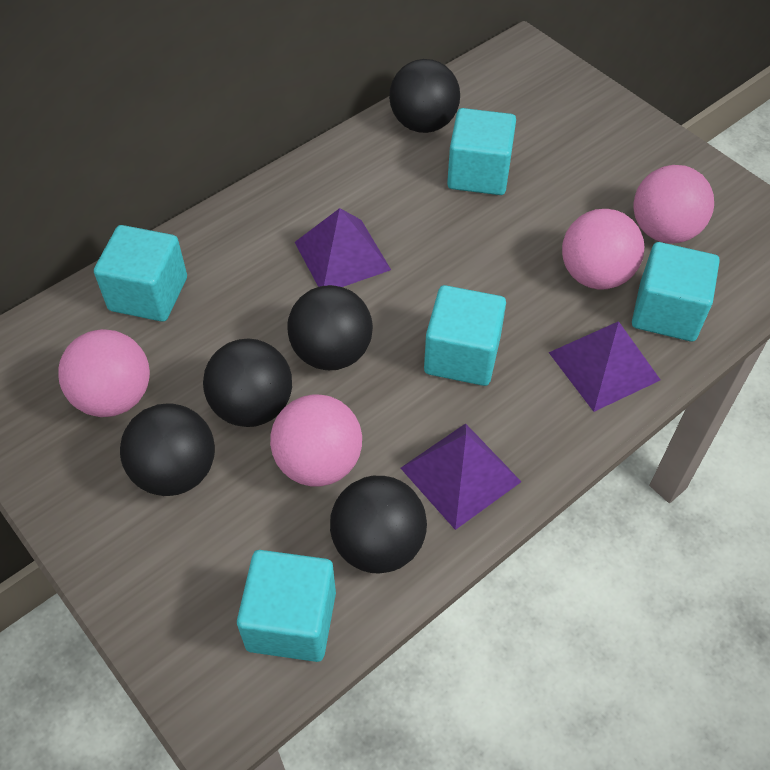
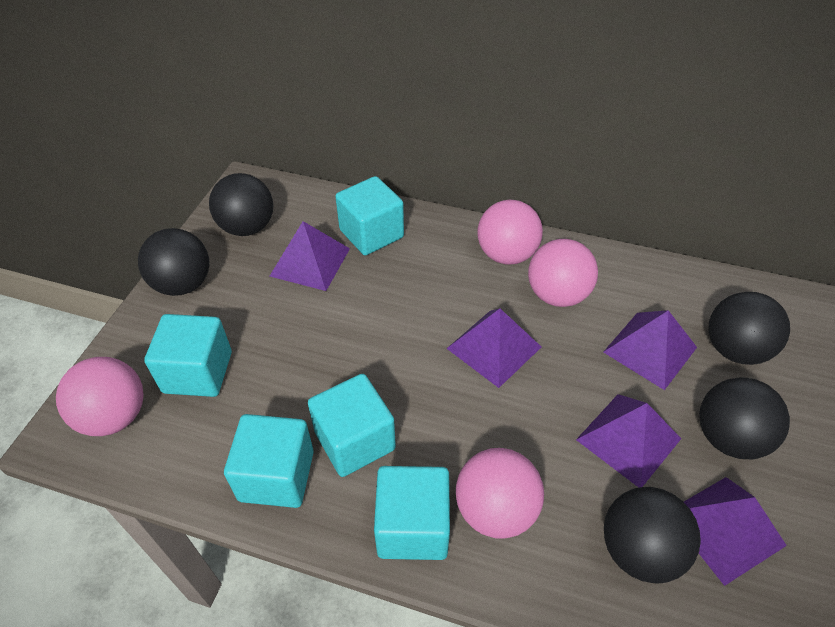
purple pyramid: [295,208,391,287] [401,423,521,530] [548,321,660,412] = 3 -> [270,221,350,291] [446,308,541,388] [576,394,681,488] [603,310,697,390] [684,477,787,586] = 5

